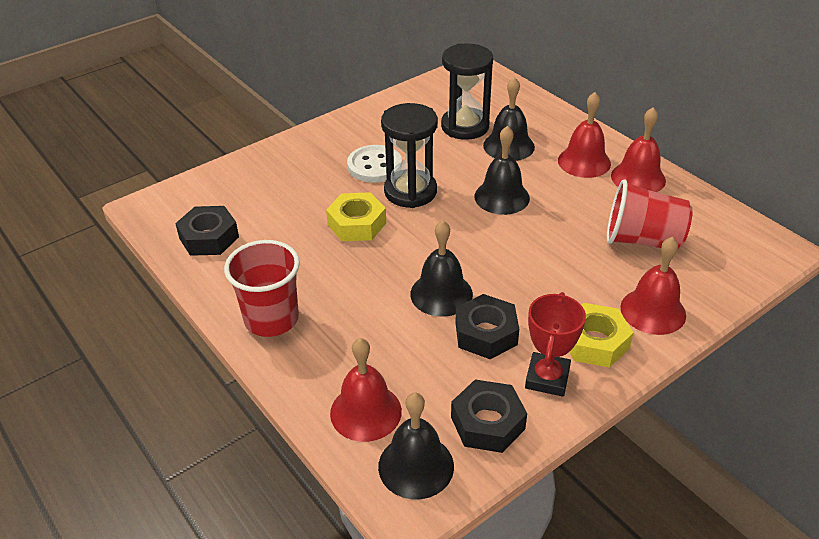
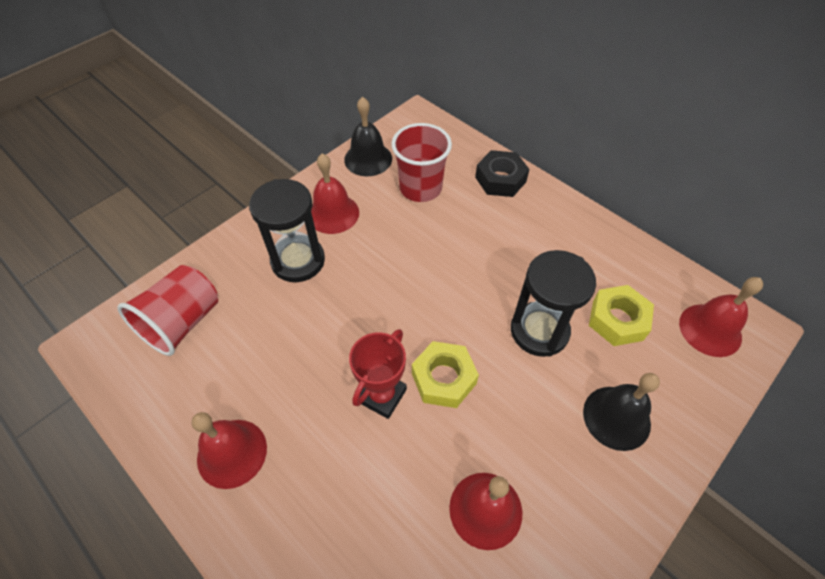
black bell: [378,392,454,499] [410,220,473,317] [475,126,530,215] [483,77,535,161] = 4 -> [344,97,392,176] [583,373,660,451] = 2
black nut: [175,206,239,256] [451,380,527,453] [455,294,519,359] = 3 -> [475,150,530,197] = 1
white button: [347,145,402,183] = 1 -> none = 0

